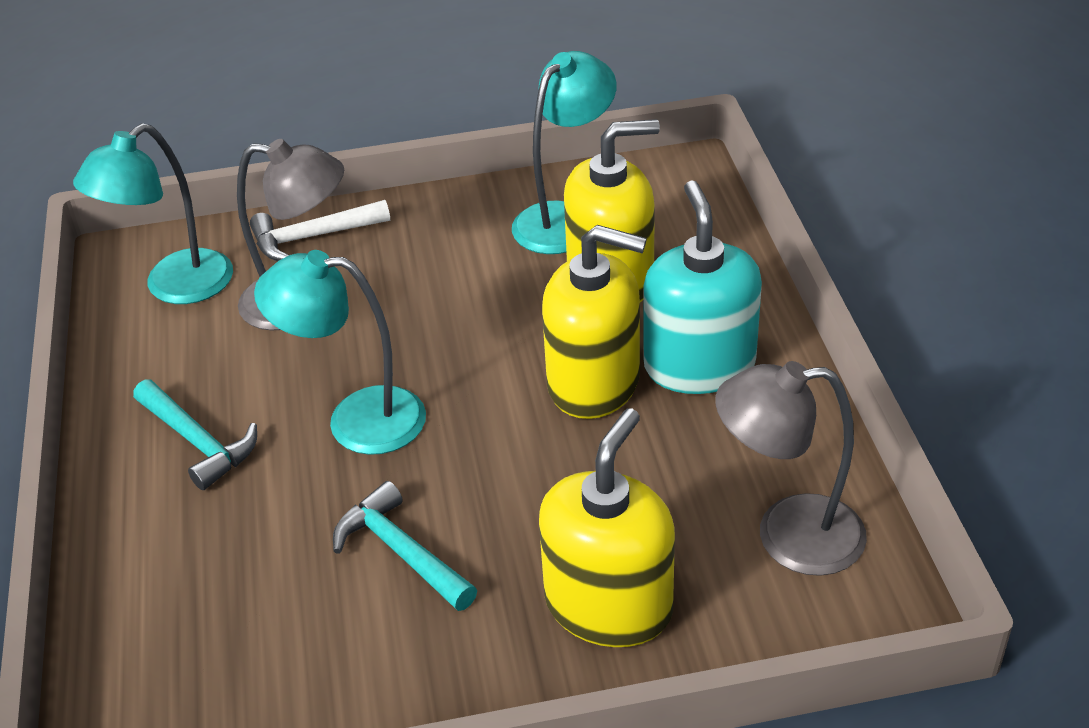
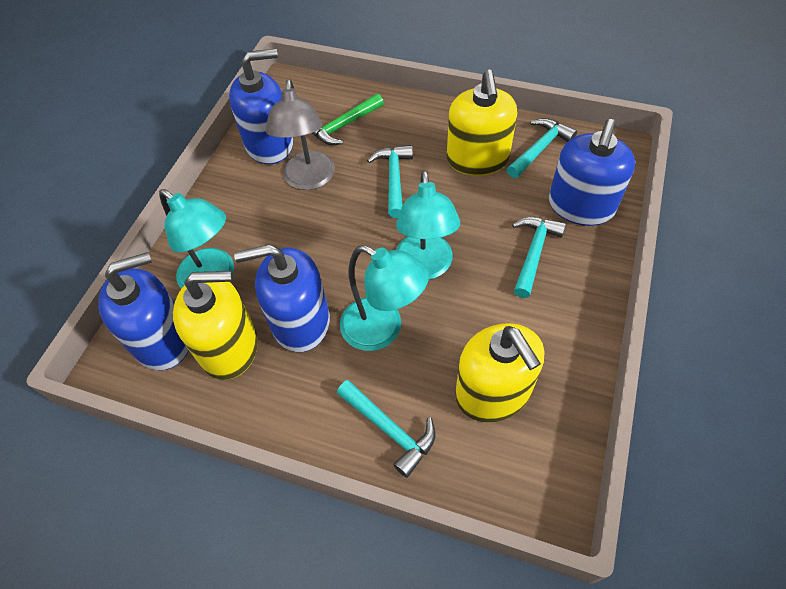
blue soap dispenser: none = 0 -> [98,252,189,370] [229,48,293,164] [234,244,330,352] [549,119,635,226] = 4
green hammer: none = 0 -> [312,94,384,145] = 1
grey lamp: [237,139,344,331] [715,361,867,576] = 2 -> [266,80,335,190] = 1
turquoise hammer: [133,379,257,490] [333,481,477,611] = 2 -> [337,380,435,478] [367,145,413,218] [507,118,577,178] [512,217,566,298] = 4
turquoise soap dispenser: [644,180,762,394] = 1 -> none = 0
white hammer: [250,200,390,261] = 1 -> none = 0

